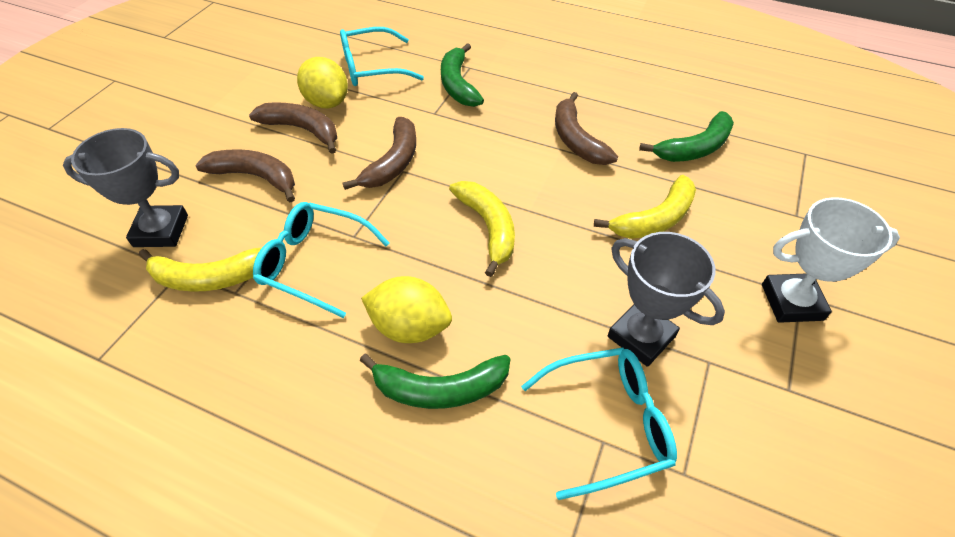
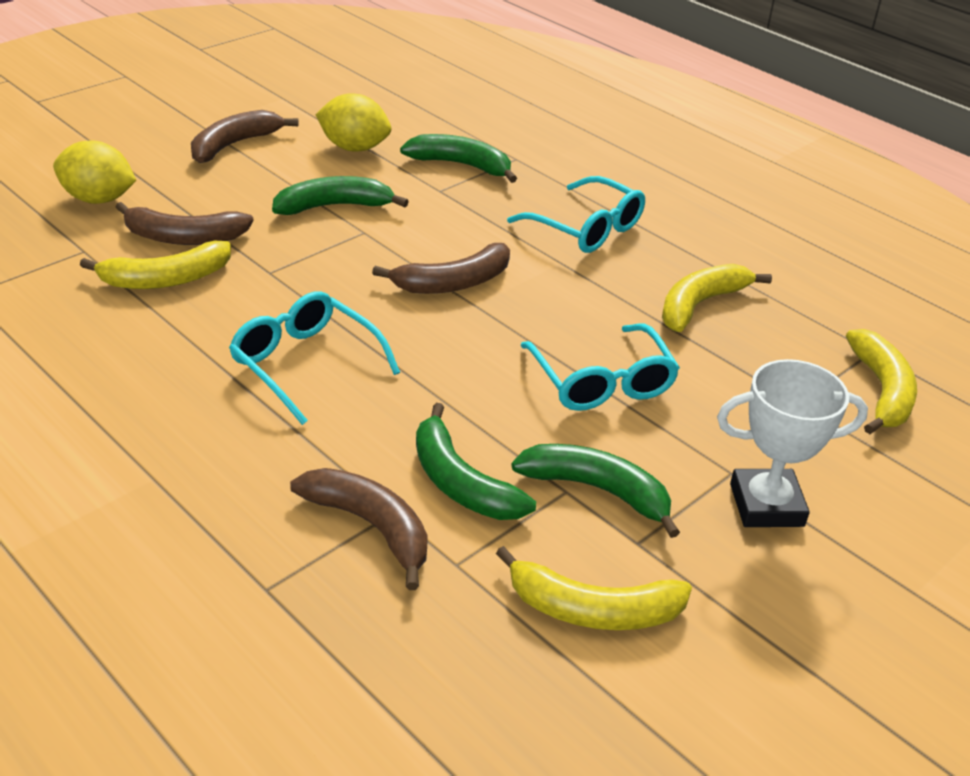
green banana: [360,354,511,409] [441,43,484,107] [639,111,734,162] = 3 -> [272,176,409,215] [400,134,517,183] [416,403,536,520] [511,444,680,538] = 4
grey trophy: [63,128,188,247] [608,232,725,367] = 2 -> none = 0
yellow banana: [139,248,261,292] [449,181,515,277] [594,175,696,239] = 3 -> [80,241,231,289] [496,546,692,630] [662,264,772,332] [846,329,917,434] = 4

